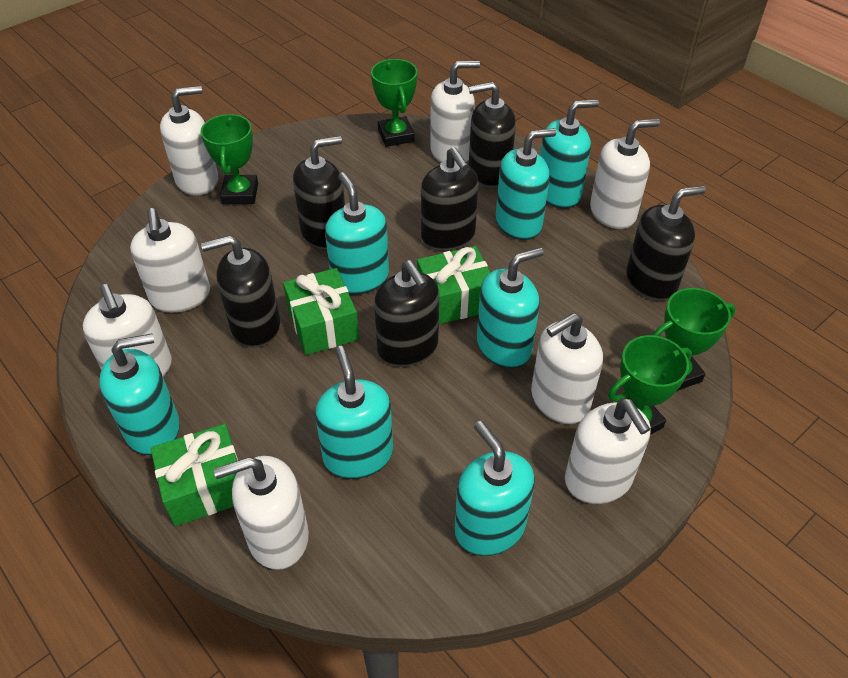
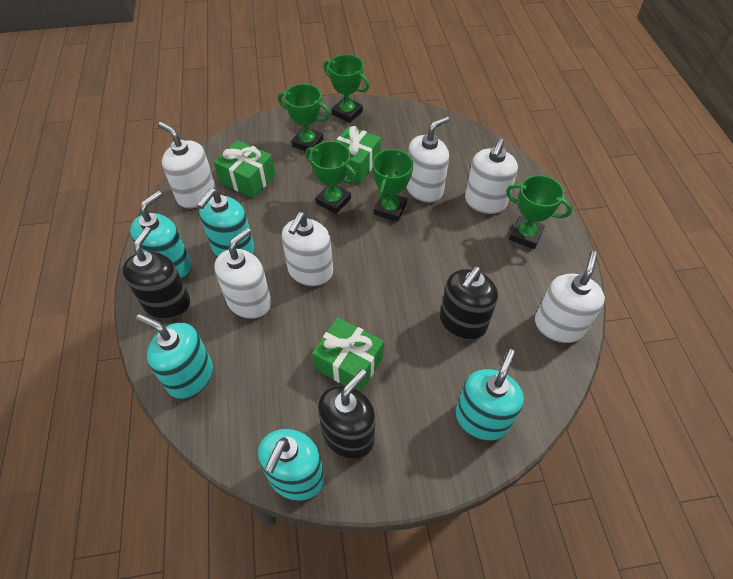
black soap dispenser: [201,235,280,348] [293,136,345,249] [374,260,439,367] [421,147,479,251] [469,82,516,188] [626,185,706,301] = 6 -> [123,227,190,319] [318,369,375,459] [440,267,498,340] = 3
green trophy: [201,114,258,204] [371,59,417,147] [608,335,692,435] [652,288,736,391] = 4 -> [278,84,330,153] [305,141,358,214] [324,54,369,123] [372,149,413,222] [506,175,572,249] = 5
turquoise soap dispenser: [99,334,180,455] [315,346,393,479] [325,172,389,295] [454,421,535,556] [477,247,544,368] [496,128,556,240] [540,99,599,209] = 7 -> [130,191,192,279] [136,314,213,399] [197,188,255,257] [258,429,325,501] [455,349,524,441] = 5
white soap dispenser: [82,284,172,377] [130,208,210,313] [160,86,218,196] [214,456,309,570] [430,61,480,163] [531,313,603,424] [565,398,651,504] [590,119,660,229] = 8 -> [158,122,216,209] [214,228,271,319] [282,212,333,286] [406,116,450,203] [465,138,518,214] [535,251,605,343] = 6

